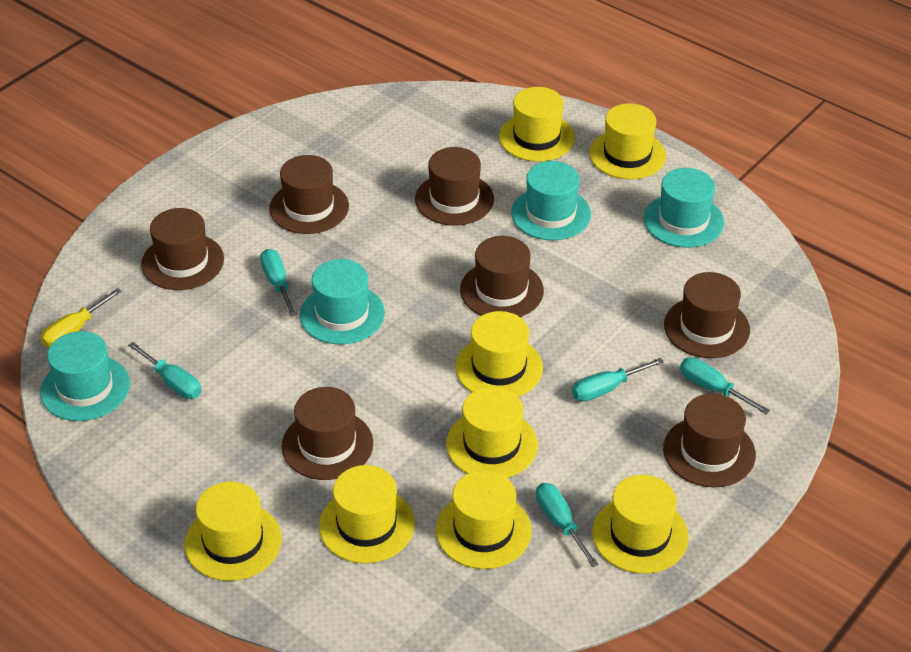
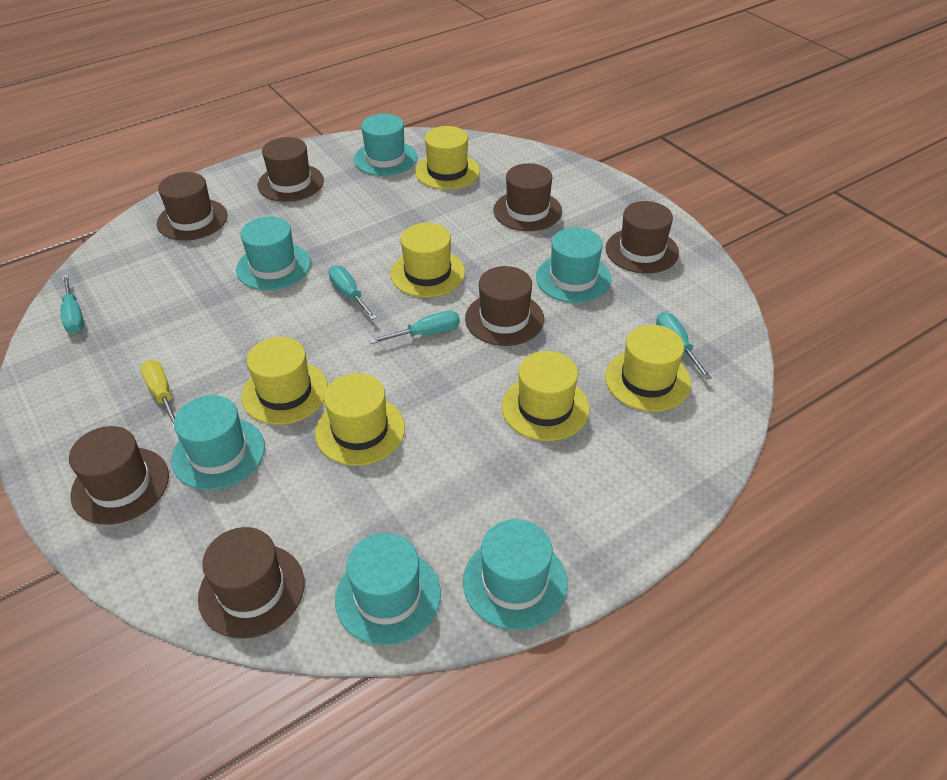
turquoise hat: [40,331,130,421] [300,259,385,344] [511,161,591,240] [643,168,724,247] = 4 -> [171,395,265,490] [236,216,311,290] [335,533,441,645] [354,114,417,176] [463,519,567,630] [536,227,611,303] = 6
turquoise screwdriver: [128,342,201,399] [260,249,297,317] [536,483,599,567] [572,358,664,401] [680,357,770,415] = 5 -> [60,275,84,333] [328,265,377,320] [369,311,460,344] [656,312,712,380] = 4
yellow hat: [185,481,282,581] [319,465,415,563] [436,470,532,569] [446,386,538,478] [455,311,543,397] [499,87,575,162] [589,103,666,179] [592,475,689,574] = 8 -> [241,337,328,425] [315,373,405,466] [390,223,465,297] [415,126,480,190] [502,351,590,441] [605,325,691,412] = 6

